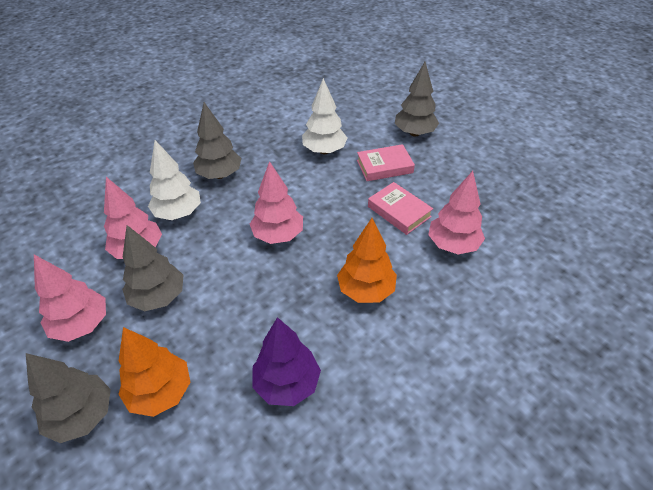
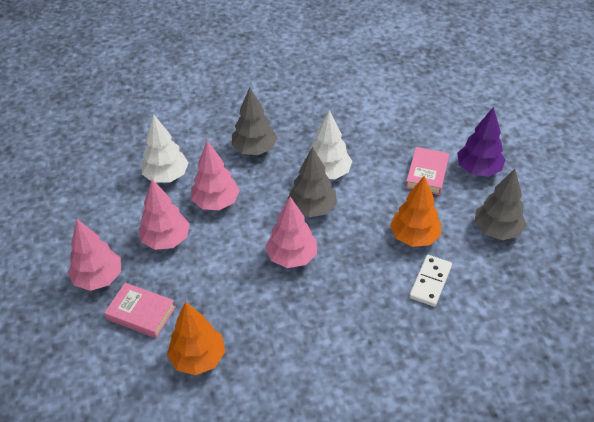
grey tree: [26,353,111,443] [122,225,184,311] [193,102,241,179] [395,62,439,137] = 4 -> [232,87,277,155] [287,146,337,217] [475,169,527,240] = 3
white domino: none = 0 -> [409,255,452,307] = 1

